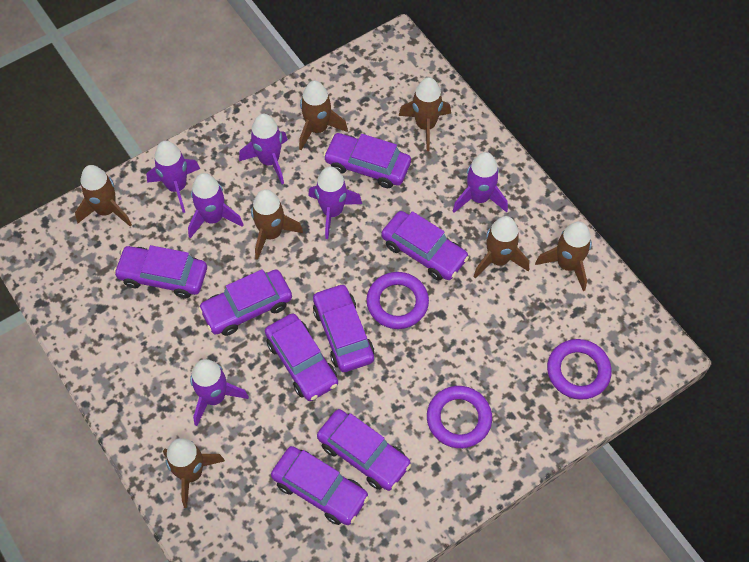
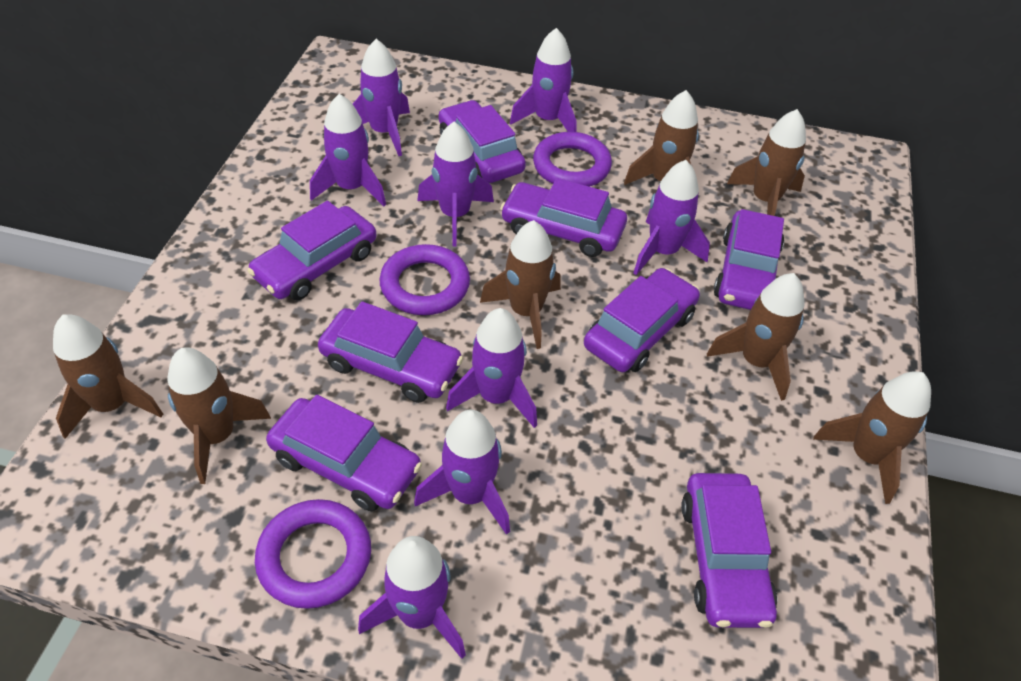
purple rocket: [146,141,200,213] [188,173,244,239] [190,359,249,426] [239,114,288,184] [308,167,362,239] [453,152,508,212] = 6 -> [310,94,386,206] [353,39,410,156] [358,536,466,659] [414,409,510,535] [417,122,494,246] [446,308,537,428] [510,28,577,132] [633,160,710,275] = 8

